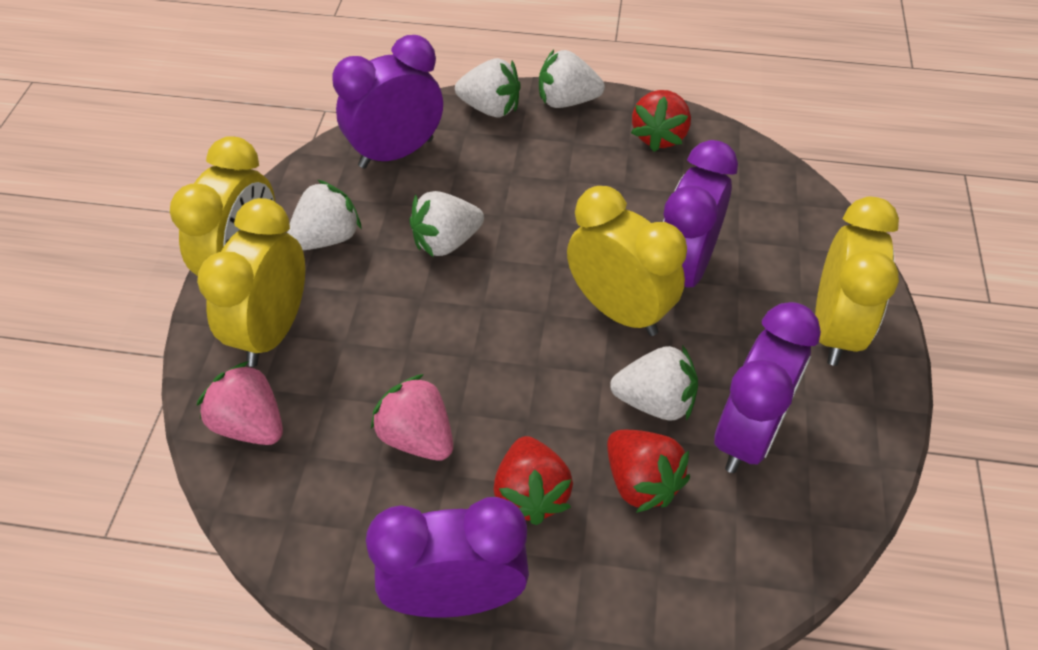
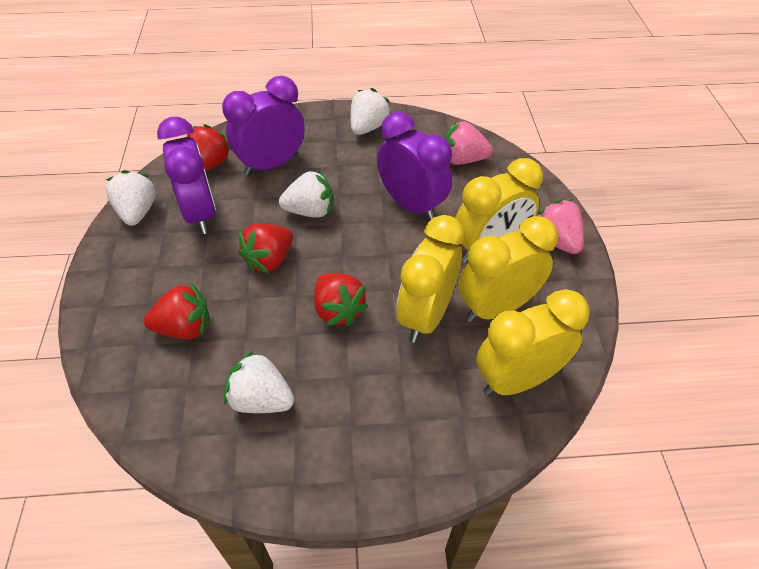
purple clock: [332,35,443,168] [366,497,529,618] [663,140,738,288] [714,302,821,473] = 4 -> [157,117,216,234] [222,76,305,176] [377,112,452,221] = 3
red strawberry: [493,436,573,525] [607,430,690,513] [631,90,691,152] = 3 -> [144,282,210,339] [187,124,231,171] [238,223,293,273] [314,273,368,326] = 4
white strawberry: [287,180,362,250] [409,191,484,257] [455,58,521,117] [539,50,605,108] [610,345,698,421] = 5 -> [106,170,156,226] [224,350,294,413] [279,170,333,218] [350,88,391,135] = 4

